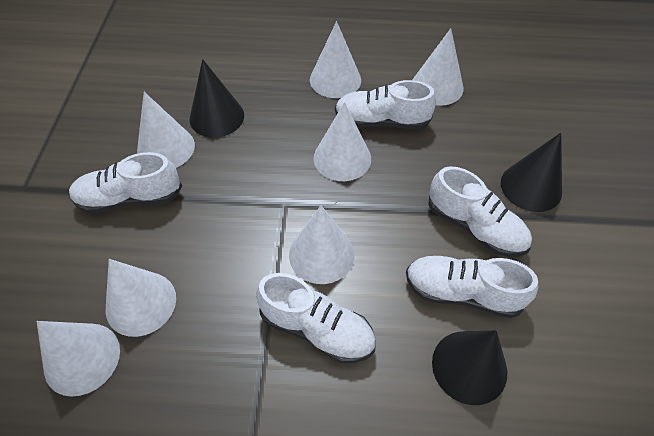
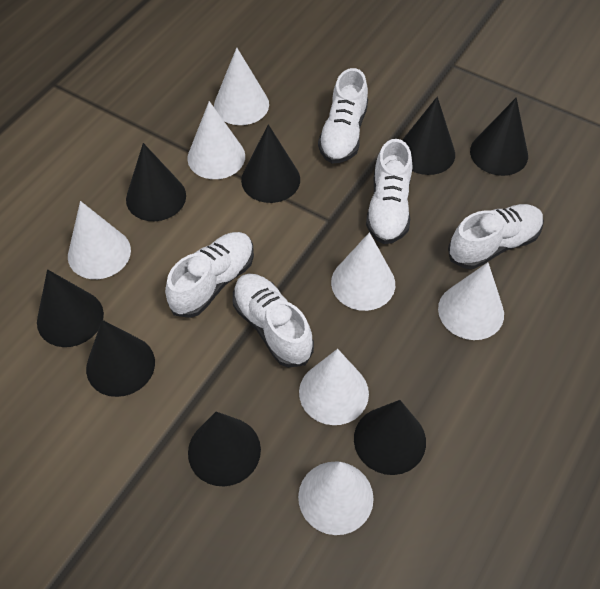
black cone: [189,59,244,138] [432,330,507,405] [501,133,562,212] = 3 -> [37,269,104,347] [86,320,155,397] [126,143,186,221] [188,412,261,486] [241,124,300,203] [354,400,426,475] [402,97,455,175] [470,97,528,176] = 8

